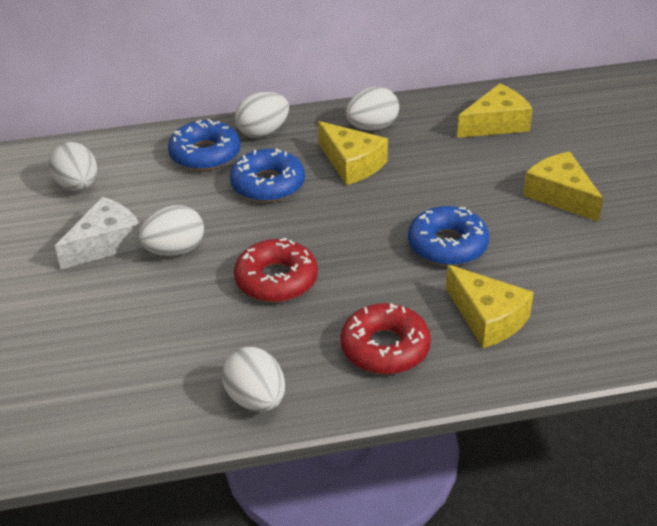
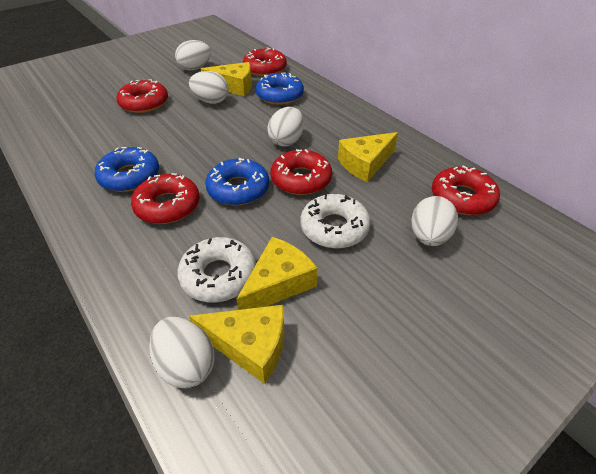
red donut: [234,238,318,302] [340,303,431,374] = 2 -> [116,79,168,113] [131,173,200,224] [243,48,287,76] [270,149,332,195] [432,166,500,215] = 5
white cheese: [55,197,143,269] = 1 -> none = 0
white donut: none = 0 -> [177,237,256,303] [300,194,371,248] = 2

